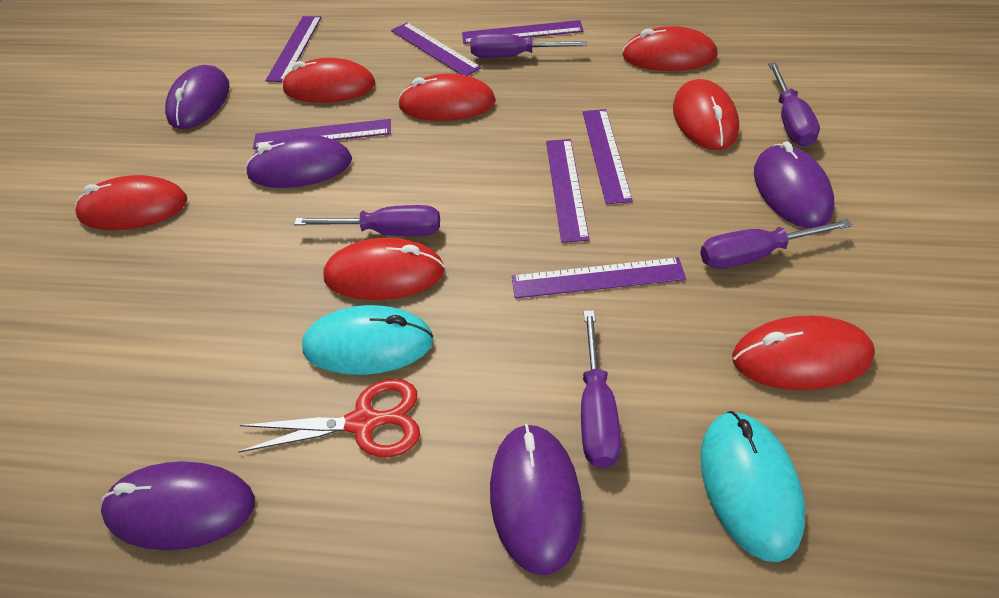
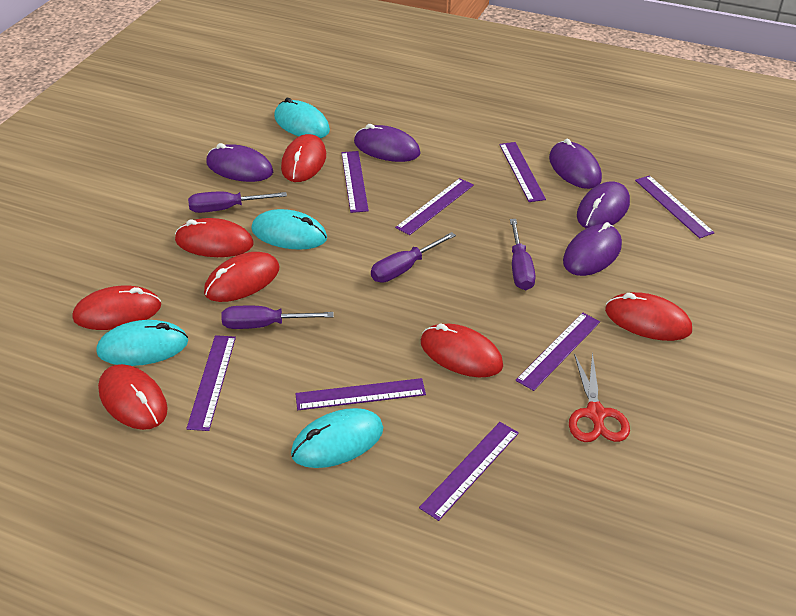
purple ruler: [253,119,391,149] [266,16,322,82] [391,23,481,76] [462,20,583,44] [512,257,686,298] [546,139,590,243] [583,109,633,204] = 7 -> [186,335,236,431] [295,378,426,410] [341,151,369,213] [395,178,474,235] [419,422,519,521] [499,142,546,202] [516,312,600,391] [635,175,715,238] = 8
purple screwdriver: [294,205,440,236] [470,34,587,58] [581,310,621,468] [700,219,853,269] [768,62,820,146] = 5 -> [188,191,287,213] [221,306,334,329] [371,232,456,283] [510,219,536,290] = 4
turquoise mouse: [302,305,434,375] [701,411,805,562] = 2 -> [96,320,188,366] [251,209,327,250] [274,98,330,138] [291,408,383,468] = 4

